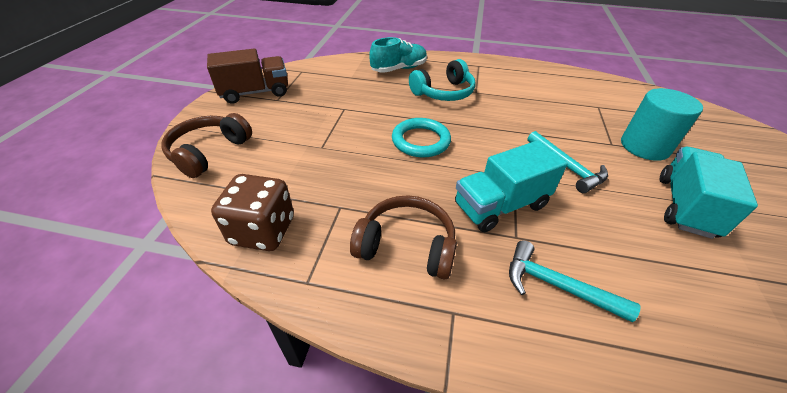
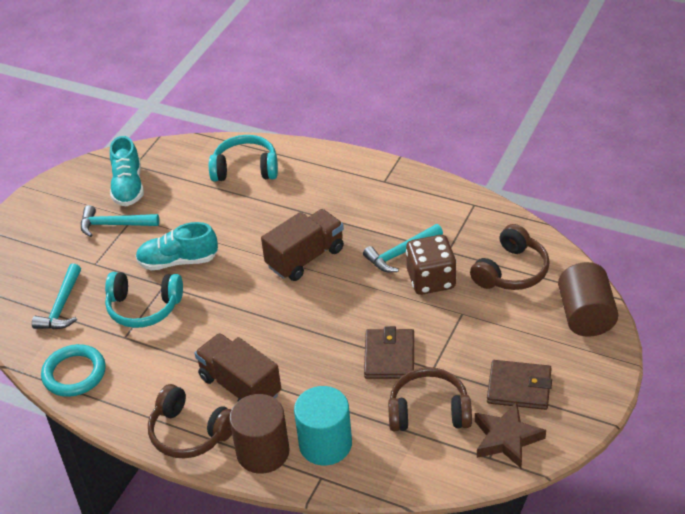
brown cylinder: none = 0 -> [229,394,290,474] [558,262,618,337] = 2
brown headphones: [161,113,252,178] [350,195,457,279] = 2 -> [148,384,232,458] [388,367,472,431] [470,224,550,290] = 3
brown star: none = 0 -> [475,402,546,468] = 1
brown truck: [207,49,288,104] = 1 -> [194,333,281,401] [261,209,344,281] = 2
brown wallet: none = 0 -> [364,326,414,379] [487,360,552,410] = 2
turquoise hammer: [509,240,641,322] [527,131,608,193] = 2 -> [32,264,81,329] [81,205,159,237] [363,224,443,272] = 3
turquoise headphones: [409,59,476,101] = 1 -> [105,272,183,328] [209,135,278,182] = 2
turquoise shoe: [369,37,427,73] = 1 -> [110,136,144,206] [136,222,218,270] = 2
turquoise truck: [455,140,568,232] [660,147,758,239] = 2 -> none = 0

